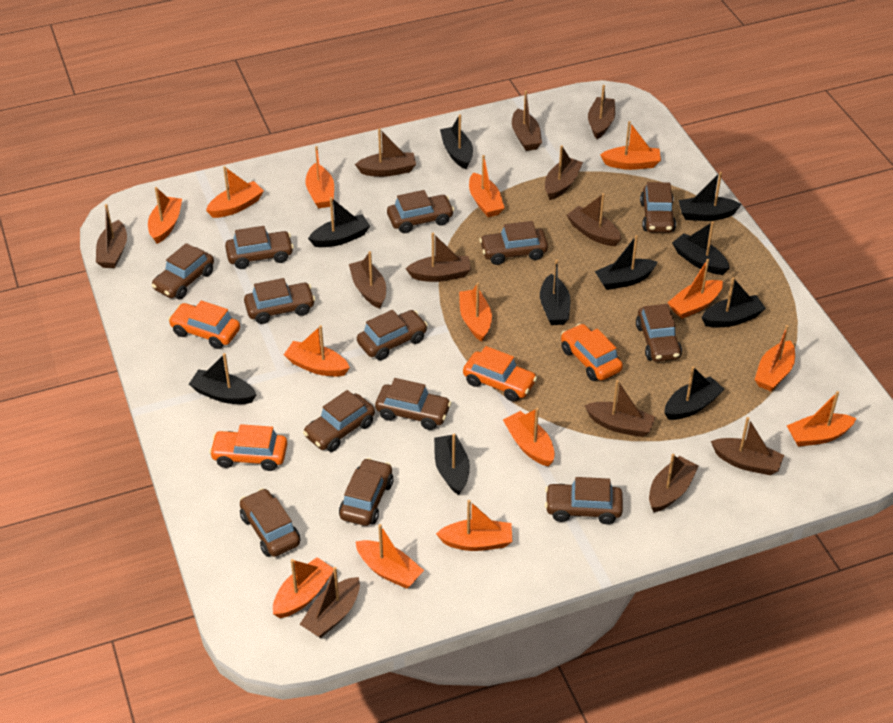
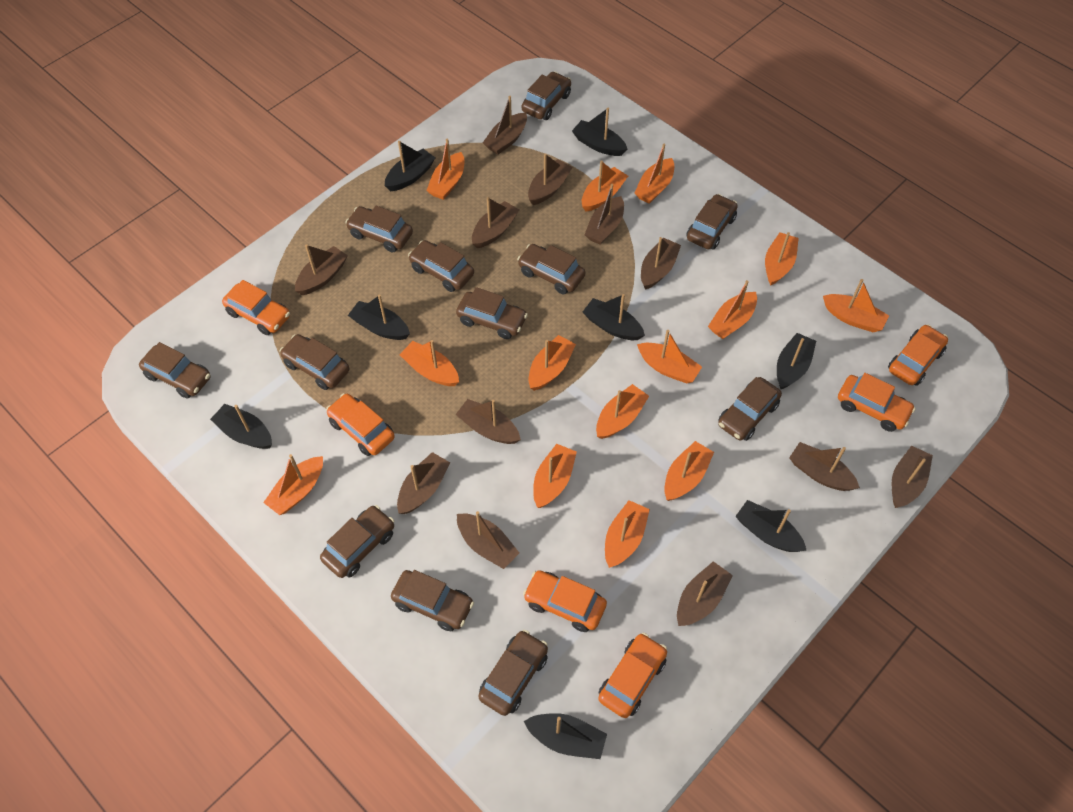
black boat: [189,353,257,404] [308,197,370,247] [434,434,470,495] [440,114,473,169] [540,259,571,325] [595,235,657,290] [665,366,724,420] [672,221,730,275] [678,172,742,221] [701,277,766,327] = 10 -> [210,404,272,449] [348,295,410,340] [385,141,435,191] [524,713,607,759] [572,108,627,156] [583,294,645,340] [735,500,806,552] [777,333,816,389] = 8
brown car: [151,243,214,299] [225,226,294,269] [240,488,300,557] [244,278,315,324] [303,390,375,452] [339,458,394,526] [357,310,428,360] [375,378,452,430] [387,190,454,233] [479,221,548,265] [545,477,623,524] [636,304,682,362] [640,182,676,233] = 13 -> [139,342,211,399] [280,334,350,390] [320,505,394,578] [345,205,413,253] [391,570,474,631] [408,240,474,292] [456,287,528,339] [478,630,548,716] [517,244,585,294] [522,71,571,120] [686,194,738,249] [718,377,782,441] = 12
orange car: [168,301,240,349] [209,424,287,471] [463,346,537,402] [561,324,623,381] = 4 -> [222,280,290,335] [326,393,395,456] [523,570,607,632] [598,633,667,718] [838,373,916,432] [888,324,948,386] = 6

